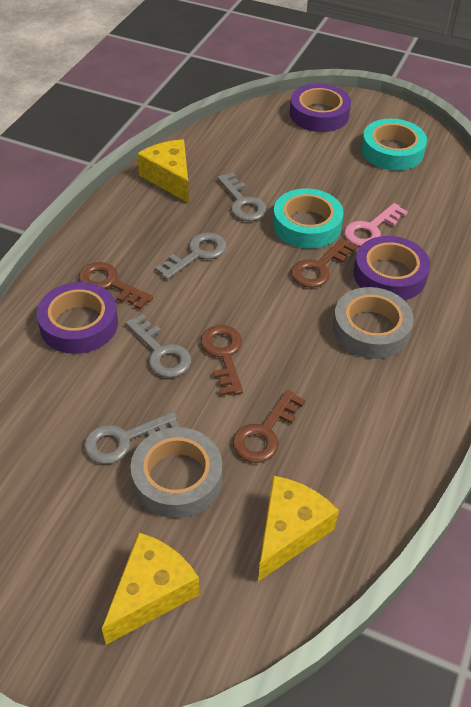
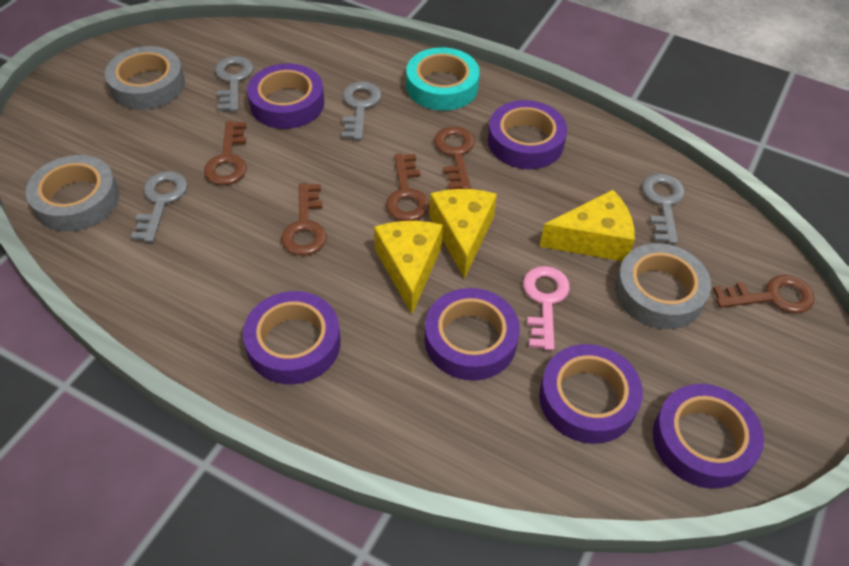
brown key: [78,262,153,310] [200,325,243,396] [232,390,305,463] [291,238,357,288] = 4 -> [204,121,247,185] [281,183,327,256] [386,154,430,221] [434,126,475,190] [713,275,814,314] = 5
grey tape: [130,427,222,518] [333,287,414,359] = 2 -> [26,155,119,231] [105,46,185,110] [615,243,711,329] = 3
purple tape: [37,282,118,354] [290,84,351,132] [354,236,430,300] = 3 -> [243,291,341,384] [247,63,324,129] [425,288,520,381] [488,100,567,169] [539,344,643,444] [653,384,764,489] = 6
turquoise tape: [273,188,344,248] [361,118,427,171] = 2 -> [406,47,480,111] = 1

